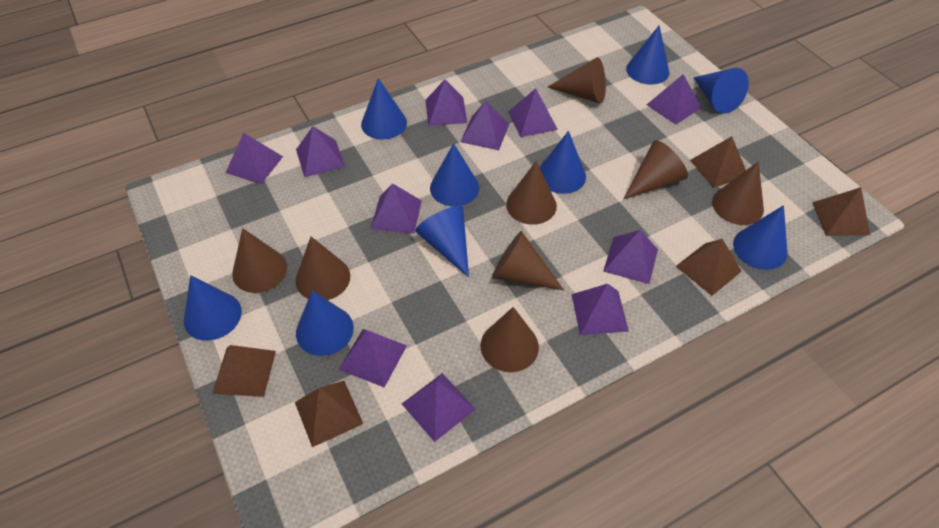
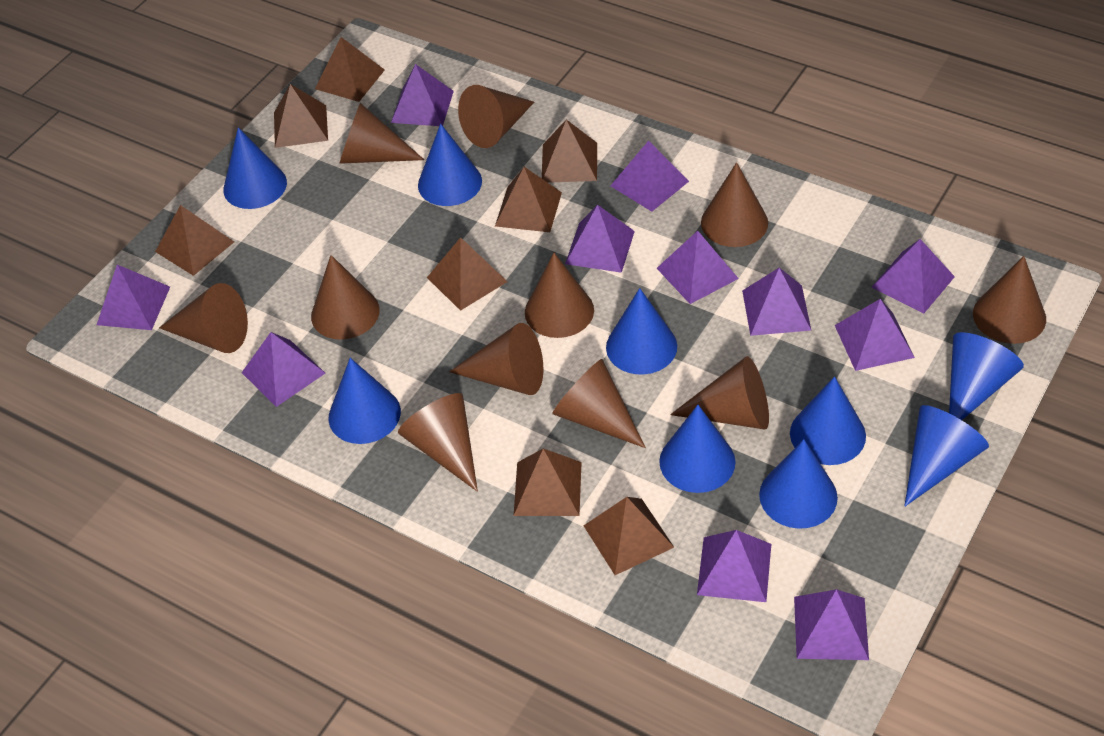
brown cone: [232,228,287,293] [295,237,350,300] [480,307,539,372] [492,231,564,290] [506,161,557,225] [548,57,606,104] [623,140,688,200] [712,161,764,225] = 8 -> [159,283,248,353] [311,255,380,340] [340,103,424,164] [398,393,478,492] [449,323,543,395] [458,85,534,148] [525,253,594,338] [552,359,646,448] [670,356,769,430] [701,162,768,247] [973,256,1046,344] = 11
brown pyramid: [212,345,276,397] [295,381,363,447] [675,239,742,296] [690,136,746,188] [812,187,870,236] = 5 -> [155,205,234,276] [274,84,328,148] [315,37,385,102] [427,237,508,311] [495,167,562,232] [514,448,582,516] [542,119,597,183] [584,497,674,575] = 8

